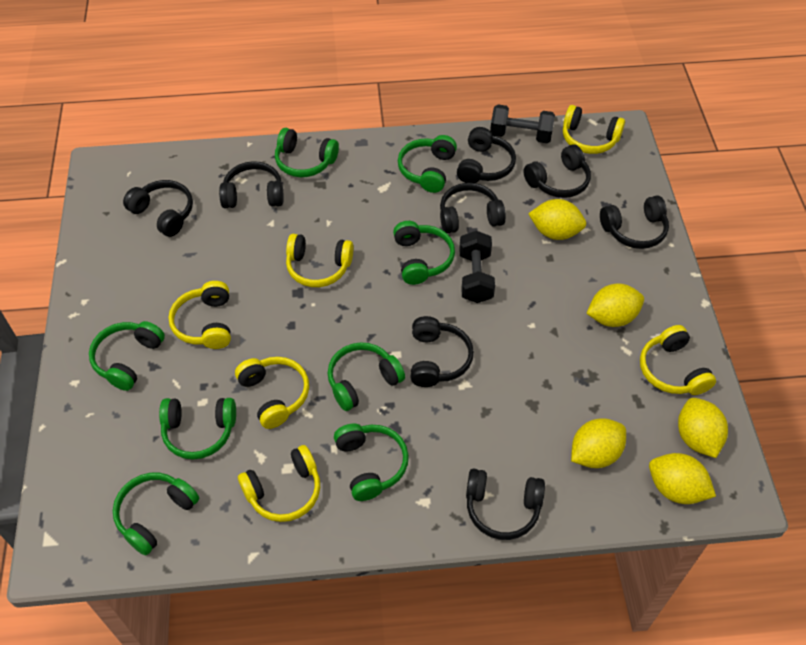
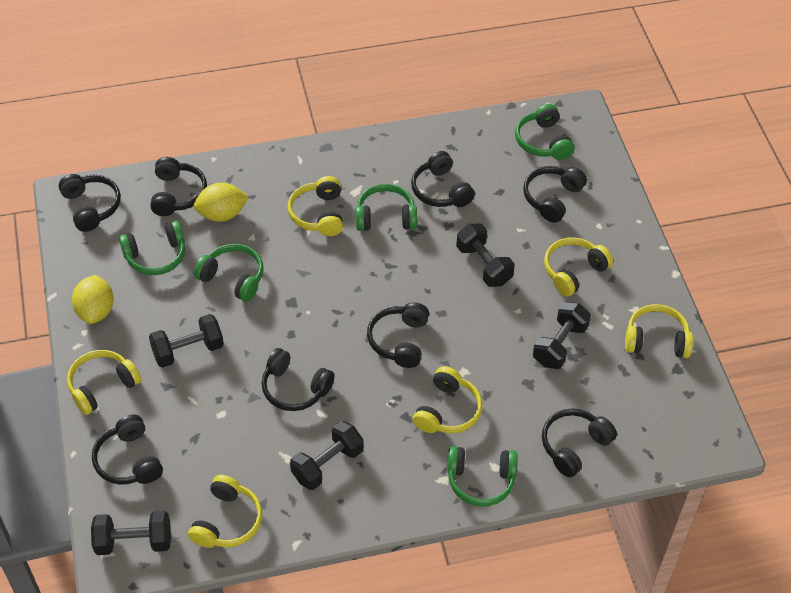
black dumbbell: [459,230,495,303] [490,105,555,143] = 2 -> [91,511,171,555] [149,314,224,368] [290,421,363,490] [456,224,515,287] [533,302,591,369] = 5
green headphones: [89,321,165,391] [113,473,199,555] [159,398,236,460] [275,128,339,177] [327,342,405,411] [334,423,409,501] [393,221,455,285] [398,135,457,193] = 8 -> [119,221,185,275] [194,244,264,302] [356,184,417,231] [447,446,518,506] [515,104,575,160] = 5
yellow lemon: [528,199,586,240] [571,418,626,468] [586,283,644,327] [649,453,716,504] [678,398,728,458] = 5 -> [72,275,114,324] [193,183,249,222] = 2

